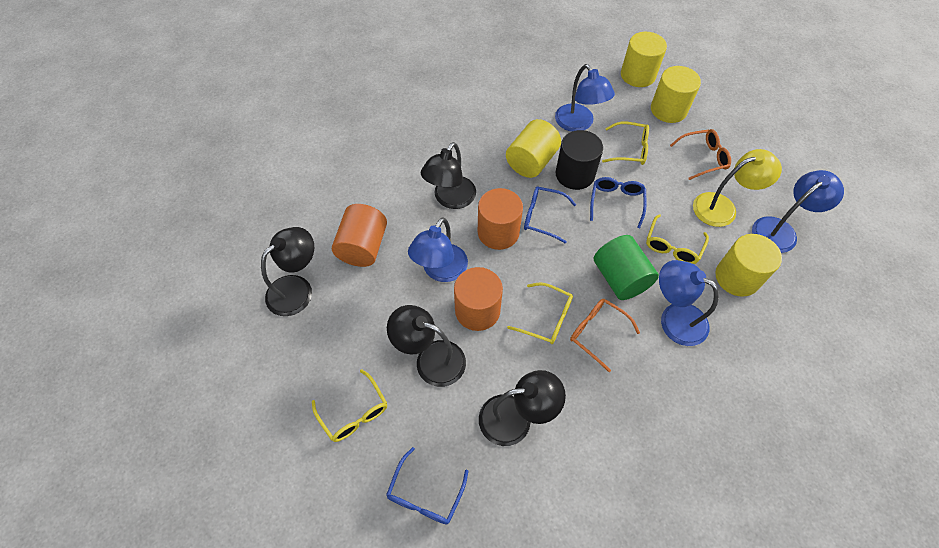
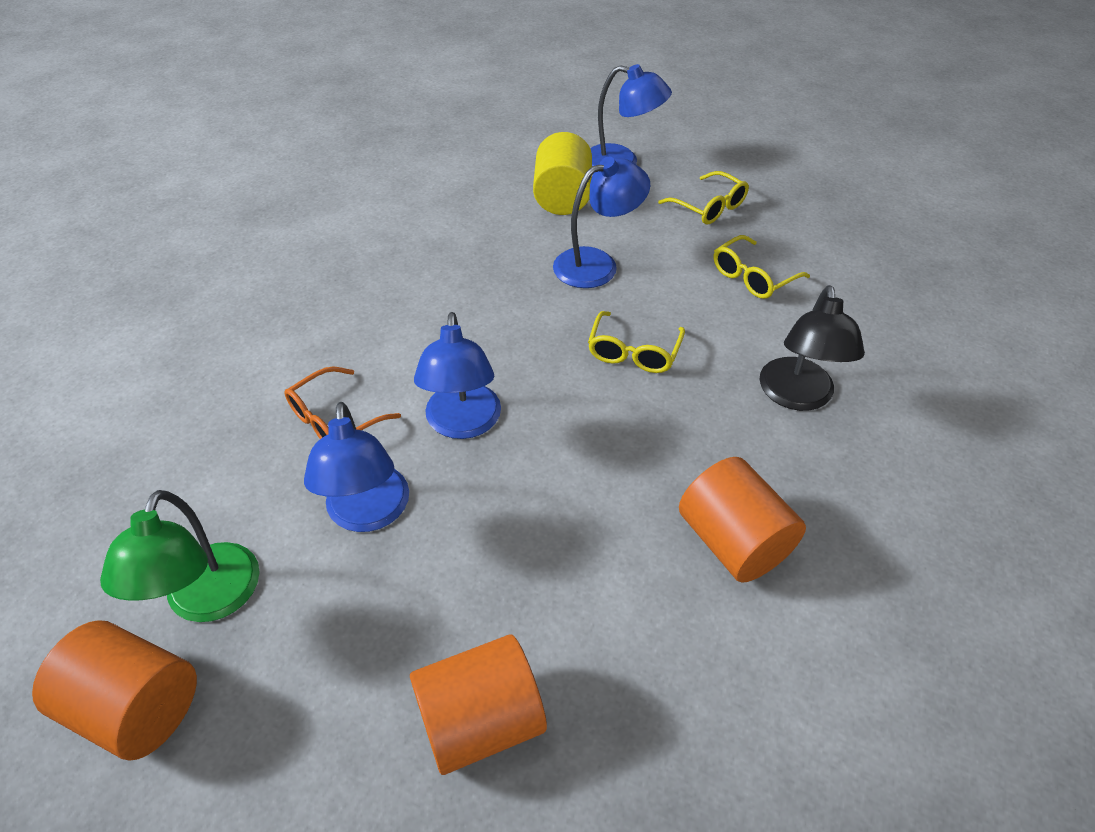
black cylinder: [556,130,603,190] = 1 -> none = 0
black lamp: [261,227,314,316] [387,305,466,387] [421,142,476,209] [479,370,566,446] = 4 -> [759,285,865,411] = 1
blue glasses: [386,447,469,525] [524,187,577,244] [590,177,647,228] = 3 -> none = 0
green cylinder: [594,235,659,300] = 1 -> none = 0
green lamp: none = 0 -> [100,490,260,622] = 1
orange glasses: [570,299,640,372] [670,129,731,180] = 2 -> [284,366,401,439] = 1
yellow cylinder: [506,119,561,178] [621,32,667,87] [651,66,701,123] [715,234,782,297] = 4 -> [533,132,592,215] = 1
yellow glasses: [312,369,387,442] [507,282,573,344] [602,121,649,165] [646,214,709,264] = 4 -> [588,311,685,373] [658,171,749,224] [714,235,810,299] = 3
yellow lamp: [693,149,782,227] = 1 -> none = 0

